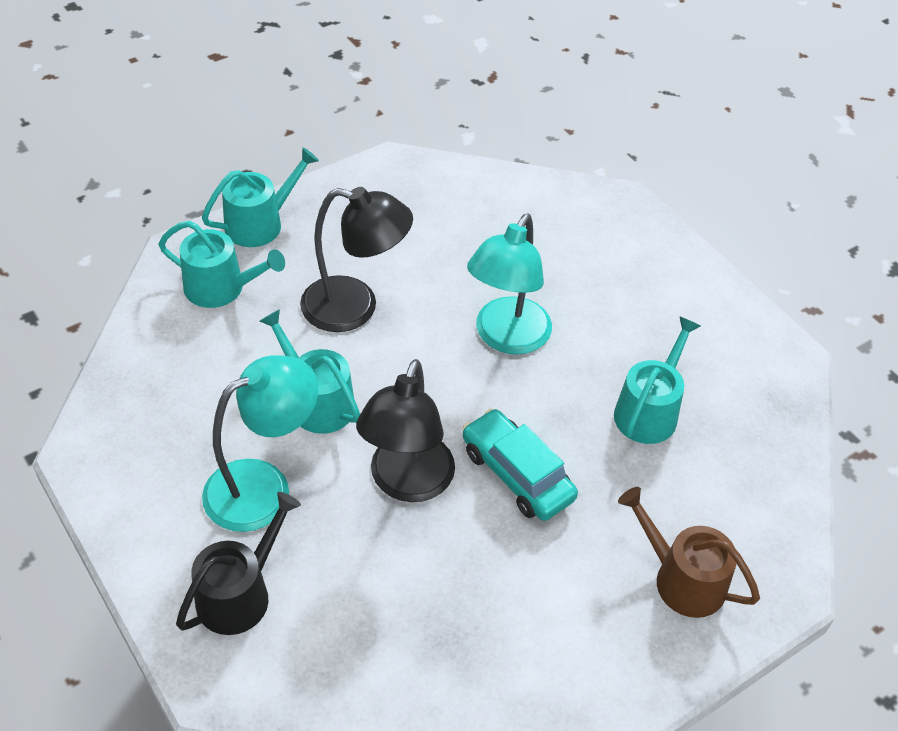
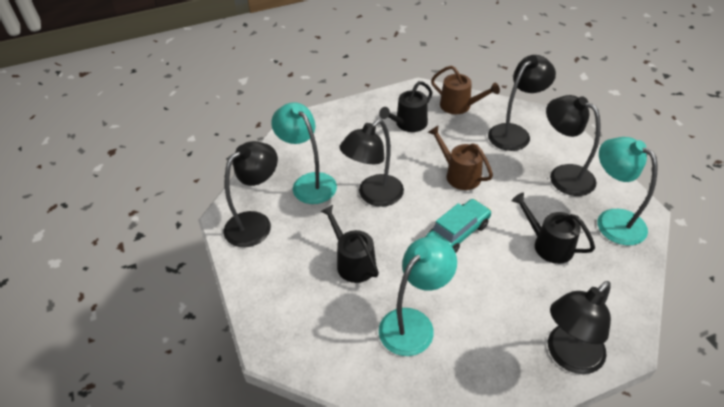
black lamp: [300,187,413,332] [356,359,455,502] = 2 -> [224,141,278,247] [339,119,404,207] [488,55,556,151] [546,95,601,196] [548,281,611,374] = 5
black watering can: [176,492,301,635] = 1 -> [320,205,379,283] [379,81,433,132] [512,193,595,264] = 3
brown watering can: [618,487,760,618] = 1 -> [428,126,493,190] [431,66,500,114] = 2
turquoise lamp: [202,355,318,532] [467,214,552,355] = 2 -> [271,102,337,204] [379,237,457,356] [597,137,658,245] = 3
turquoise watering can: [159,221,285,308] [202,147,319,247] [260,309,360,434] [614,316,700,444] = 4 -> none = 0

